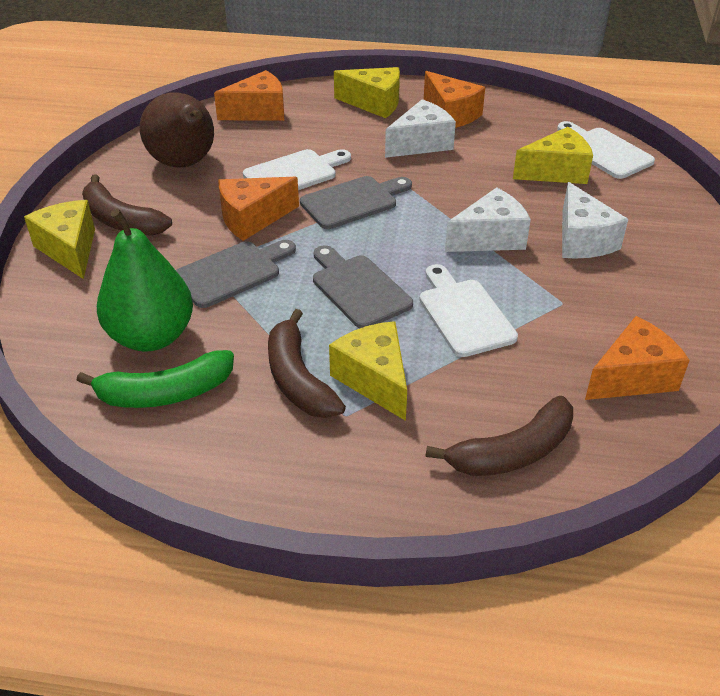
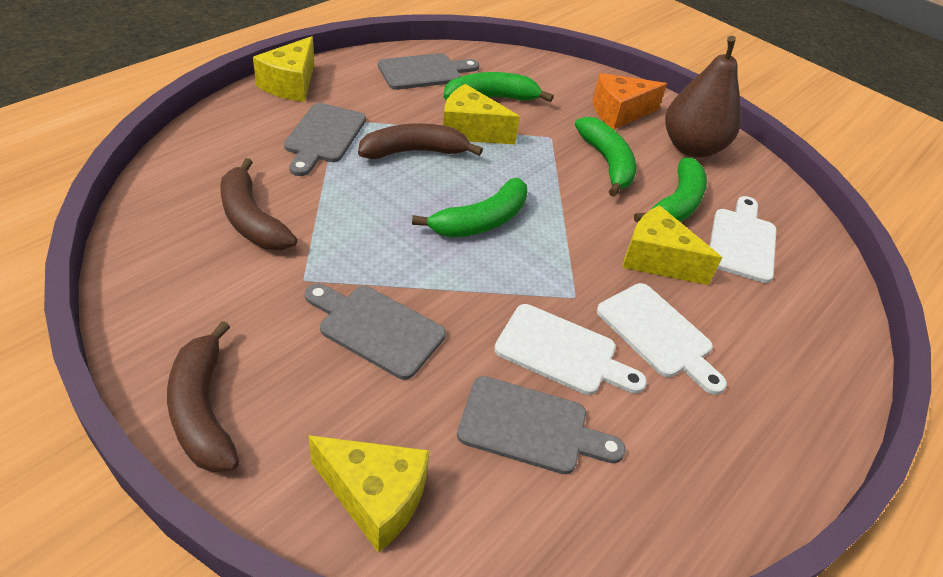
green banana: [76,350,234,408] = 1 -> [412,178,527,238] [444,72,554,102] [575,117,636,197] [634,157,707,222] = 4
green pear: [97,208,193,352] = 1 -> none = 0
grey cutting board: [176,240,296,308] [300,176,412,229] [313,245,413,328] = 3 -> [284,103,366,176] [305,284,446,380] [378,53,479,90] [457,376,626,474] = 4
orange cheese: [214,70,284,121] [218,177,299,241] [424,71,485,128] [585,316,690,400] = 4 -> [592,73,667,130] = 1
white cheese: [385,99,456,158] [445,187,531,252] [562,182,628,259] = 3 -> none = 0

